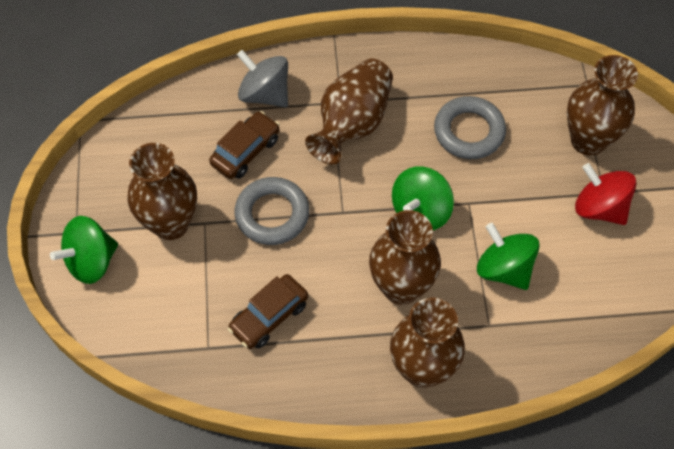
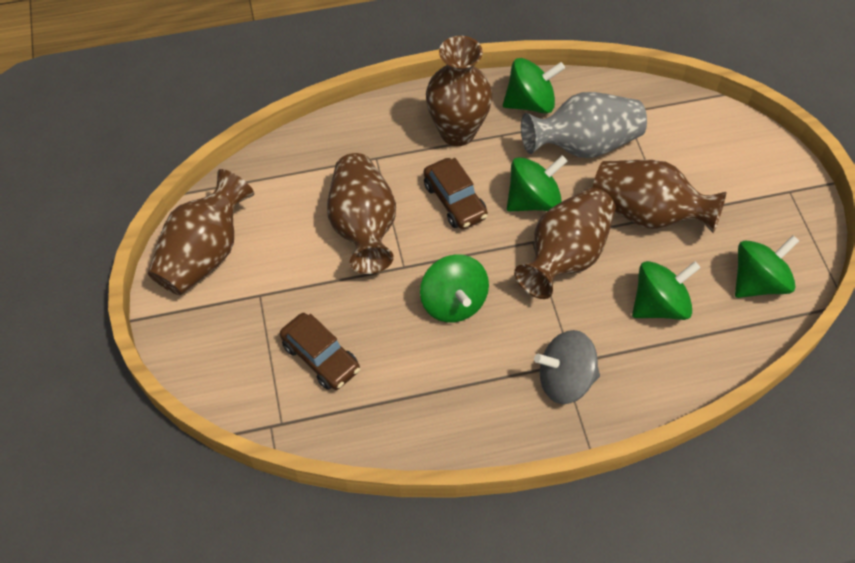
green spinning top: [50,216,118,284] [392,166,454,230] [477,223,540,290] = 3 -> [420,254,489,322] [503,58,565,114] [507,155,568,212] [632,261,701,320] [735,235,799,298] = 5
grey ring: [234,177,310,245] [434,96,506,159] = 2 -> none = 0
grey vase: none = 0 -> [521,92,647,158] = 1
red spinning top: [575,163,637,225] = 1 -> none = 0

